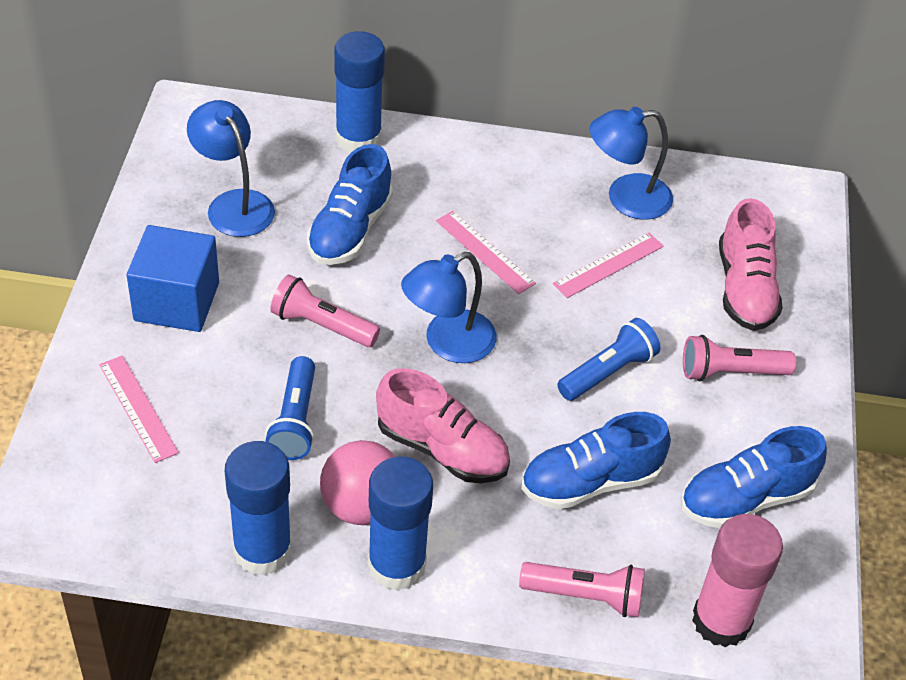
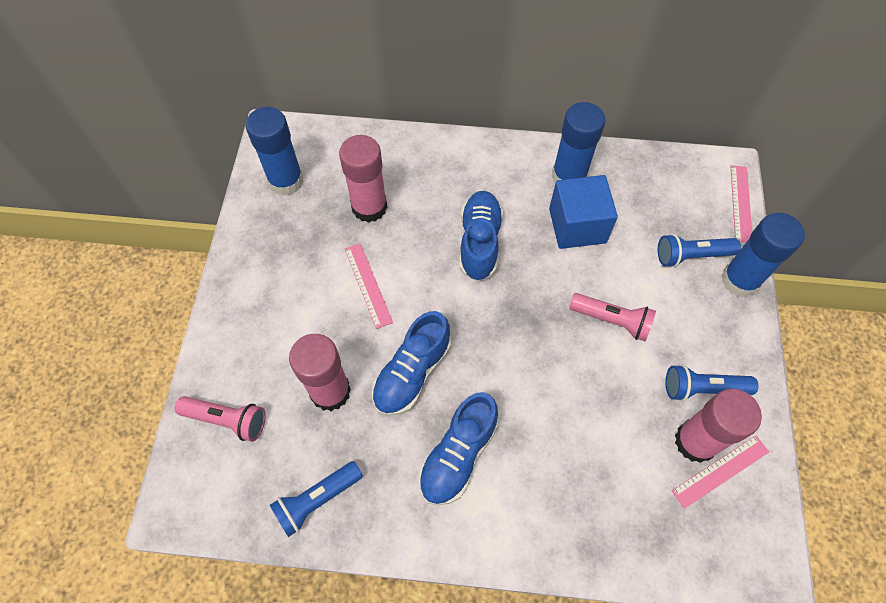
blue flashlight: [265,356,315,460] [557,318,660,401] = 2 -> [270,461,363,537] [658,234,741,267] [666,365,758,401] = 3
blue lamp: [187,100,275,237] [401,252,497,363] [590,107,673,220] = 3 -> none = 0
pink ball: [320,440,396,525] = 1 -> none = 0
pink flashlight: [270,274,380,347] [519,562,645,617] [683,335,796,381] = 3 -> [175,396,266,442] [569,293,656,342] = 2
pink glue stick: [692,514,783,647] = 1 -> [289,334,351,411] [339,135,387,223] [675,389,762,463] = 3
pink shoe: [376,368,510,483] [719,198,783,331] = 2 -> none = 0

